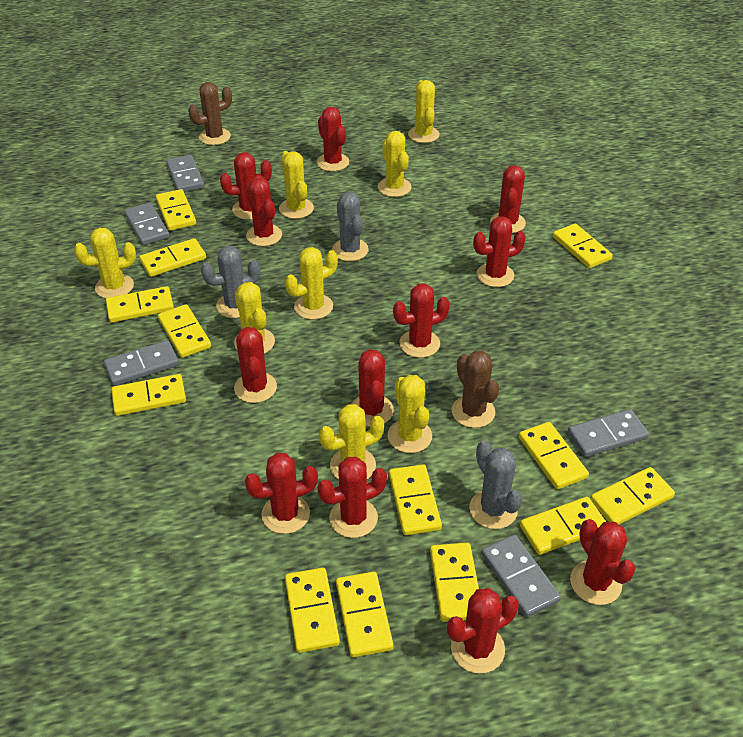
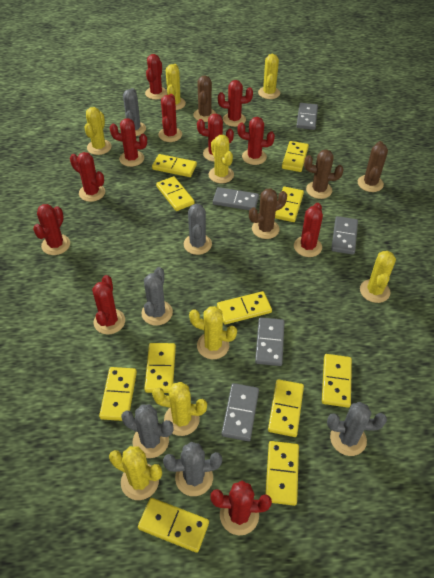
brown cactus: [188,82,232,145] [452,351,499,428] = 2 -> [193,75,216,122] [249,188,287,239] [304,149,344,199] [358,141,388,192] = 4
grey cactus: [201,246,260,318] [332,192,369,261] [469,441,523,529] = 3 -> [121,404,174,458] [123,88,146,136] [141,267,173,326] [163,442,222,496] [184,204,212,255] [327,402,387,456] = 6
red cactus: [220,152,272,220] [234,327,277,403] [245,453,318,534] [246,178,282,246] [317,107,349,171] [318,457,387,538] [351,349,394,427] [393,284,450,358] [447,588,519,674] [473,216,526,287] [490,165,526,233] [570,519,636,605] = 12 -> [33,204,70,255] [70,152,105,202] [92,275,125,334] [110,118,147,167] [145,54,167,100] [158,94,182,142] [197,114,234,162] [211,481,272,535] [218,80,253,127] [237,117,275,165] [294,203,323,257] = 11
yellow domino: [106,286,174,323] [111,374,186,416] [139,238,206,277] [156,189,196,231] [158,304,211,358] [285,568,340,653] [336,572,393,657] [389,464,442,535] [430,543,479,622] [519,422,589,489] [520,497,606,555] [553,224,613,268] [590,467,675,524] = 13 -> [99,367,137,421] [138,498,209,553] [144,343,176,393] [152,154,197,177] [156,176,195,211] [217,291,272,325] [265,441,299,506] [268,379,304,437] [275,187,304,222] [282,141,309,172] [322,354,352,408] = 11

